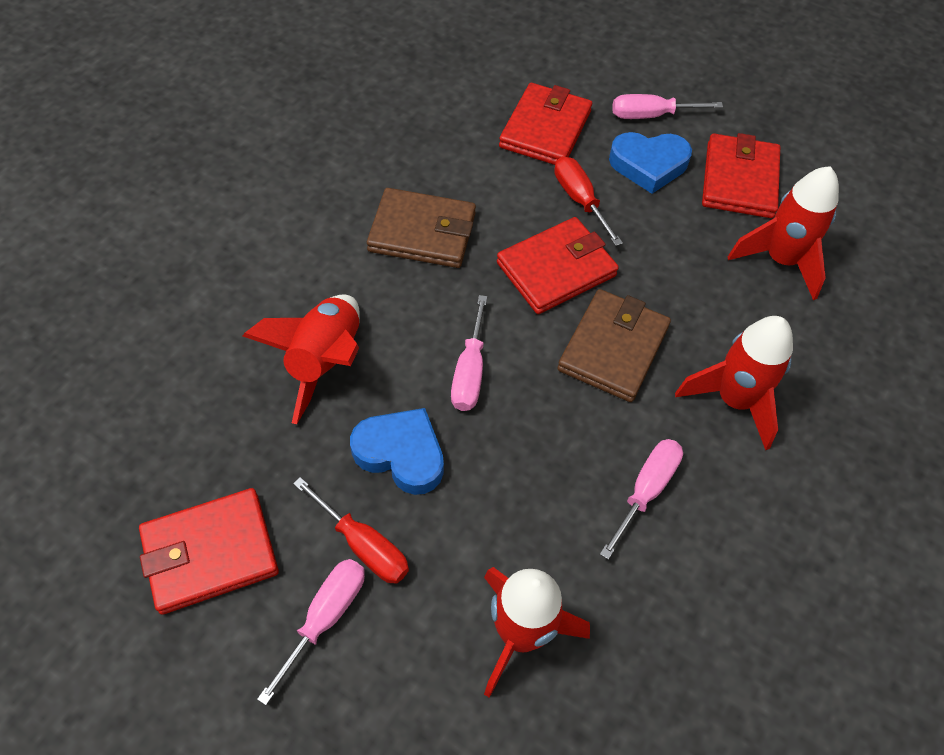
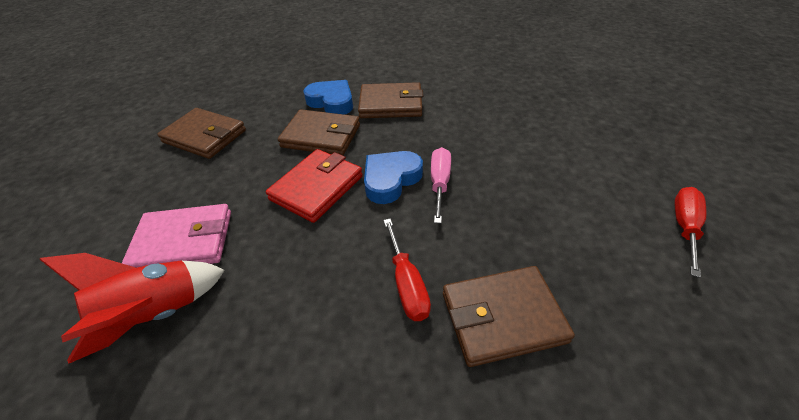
brown wallet: [367,188,476,268] [557,289,671,402] = 2 -> [157,108,246,159] [278,109,360,155] [358,82,423,118] [443,266,575,367] = 4
pink screwdriver: [257,559,365,705] [451,295,487,411] [600,439,683,560] [612,94,723,119] = 4 -> [431,147,451,223] = 1
pink wallet: none = 0 -> [122,204,231,268] = 1
red rocket: [242,294,360,424] [484,567,590,698] [675,316,793,450] [728,166,839,300] = 4 -> [40,253,225,364] = 1
red wallet: [139,488,279,615] [497,217,619,314] [499,83,592,165] [702,133,780,218] = 4 -> [266,149,363,223] = 1

